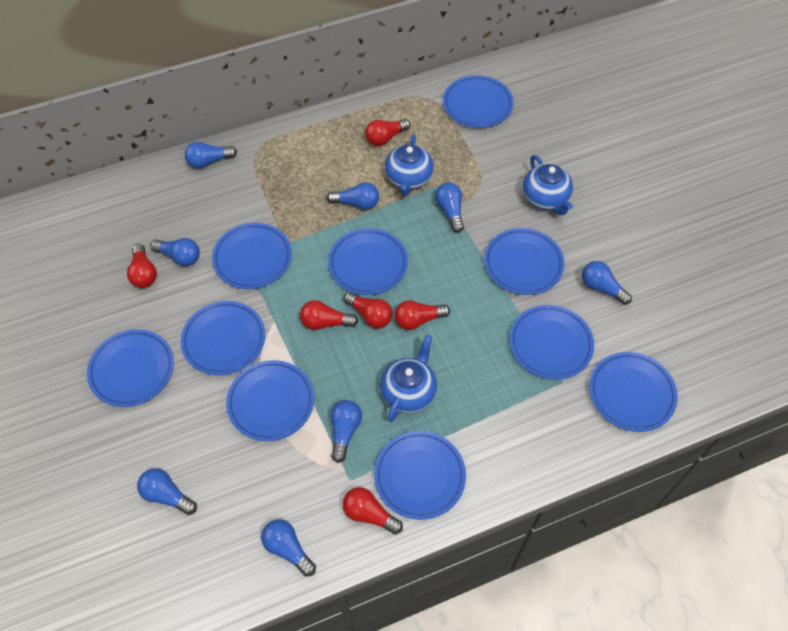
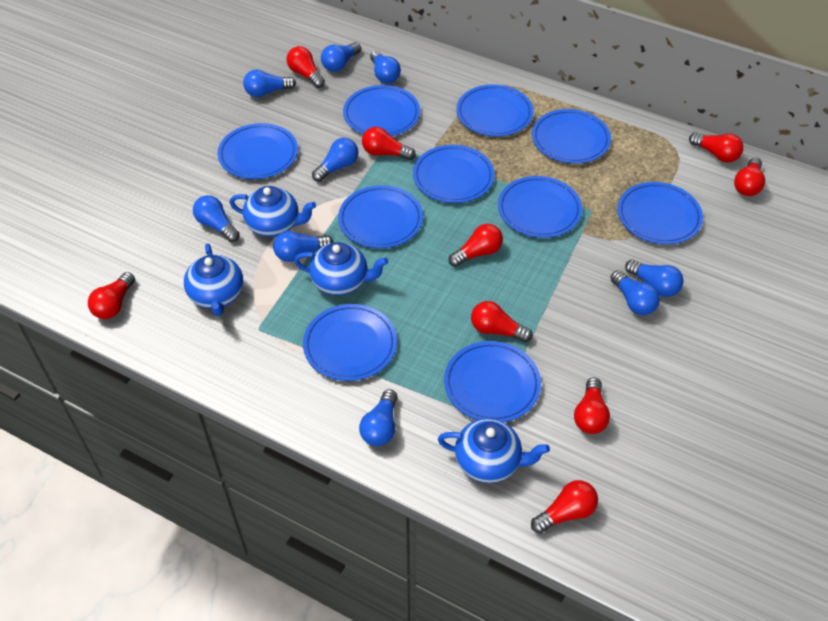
blue light bulb: [137,468,197,515] [150,238,200,266] [185,142,237,169] [261,519,316,577] [327,182,379,210] [330,400,362,463] [435,182,464,233] [582,261,632,305] = 8 -> [193,195,240,242] [243,70,296,97] [273,231,333,262] [312,138,359,182] [321,42,361,72] [359,389,398,446] [370,50,401,84] [610,270,660,315] [625,259,684,297] = 9
blue teapot: [380,335,437,422] [385,134,434,196] [523,155,573,215] = 3 -> [184,243,243,316] [230,186,316,237] [294,242,388,296] [438,418,550,483] = 4
red light bulb: [127,244,157,288] [300,300,358,330] [343,487,403,535] [344,292,392,328] [365,119,410,146] [395,300,450,330] = 6 -> [88,272,135,319] [287,46,325,88] [362,127,416,160] [449,224,503,267] [471,301,533,342] [531,480,598,534] [574,378,610,434] [689,132,744,163] [734,157,765,196] = 9

